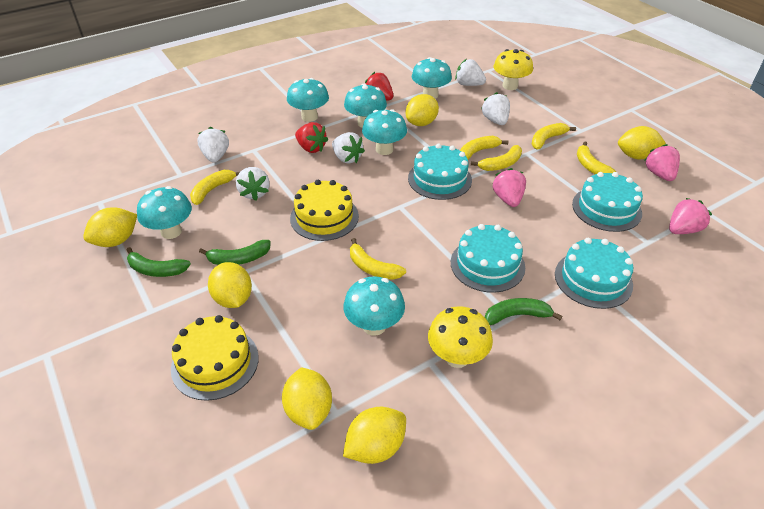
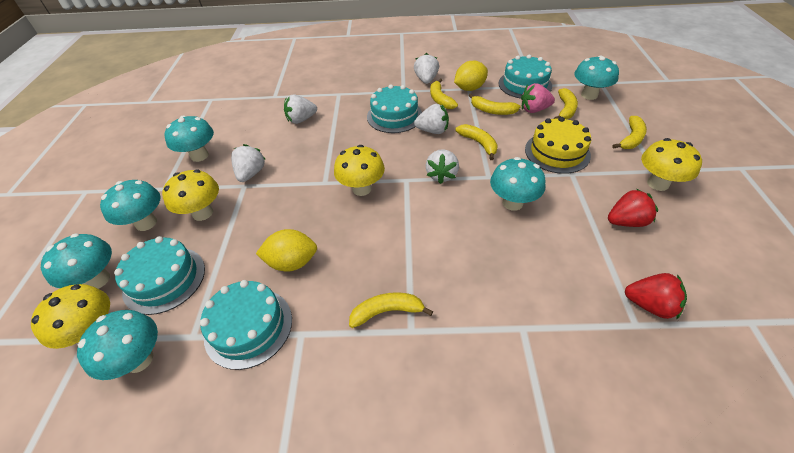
green banana: [127,247,191,277] [199,240,271,265] [485,298,563,325] = 3 -> none = 0
pink strawberry: [493,168,526,207] [644,144,680,181] [669,198,712,234] = 3 -> [521,83,555,113] = 1
yellow cake: [171,315,259,401] [290,180,359,241] = 2 -> [525,117,591,174] = 1
yellow lemon: [83,207,137,247] [208,262,252,308] [282,367,332,430] [343,407,406,464] [406,94,439,126] [618,126,666,160] = 6 -> [256,229,317,272] [454,61,488,91] = 2
yellow mushroom: [428,306,493,368] [494,49,533,90] = 2 -> [31,284,110,349] [162,170,219,221] [334,145,385,196] [641,138,702,191] = 4

